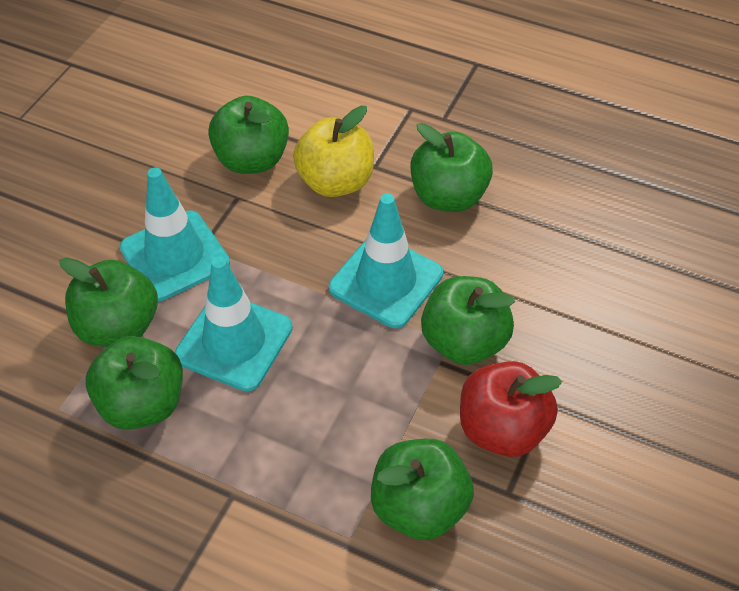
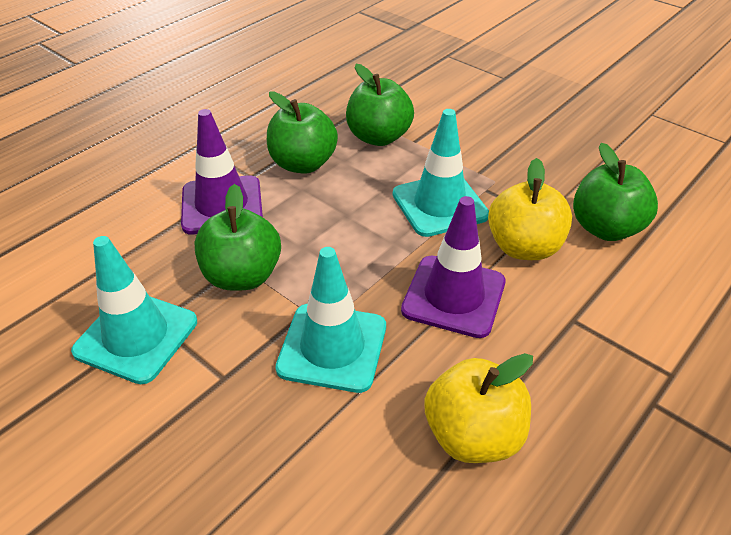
green apple: [59,257,158,347] [86,336,183,430] [208,96,289,174] [371,439,474,540] [410,123,493,212] [421,276,515,365] = 6 -> [195,184,281,291] [267,91,338,174] [346,64,414,146] [573,143,658,241] = 4
purple traffic cone: none = 0 -> [181,109,263,235] [401,196,506,338] = 2
red apple: [460,361,562,457] = 1 -> none = 0
yellow apple: [293,106,374,197] = 1 -> [425,353,533,463] [488,158,572,260] = 2

